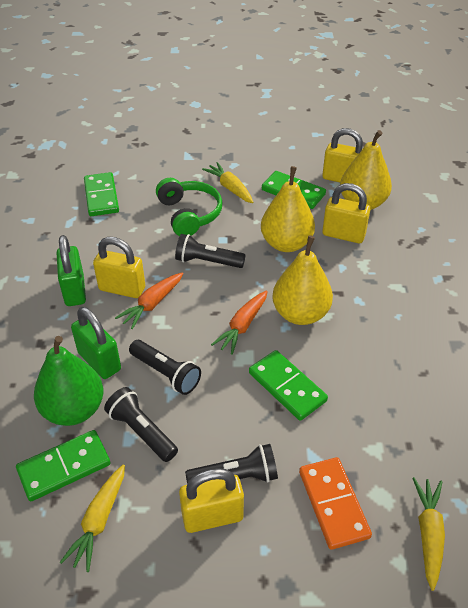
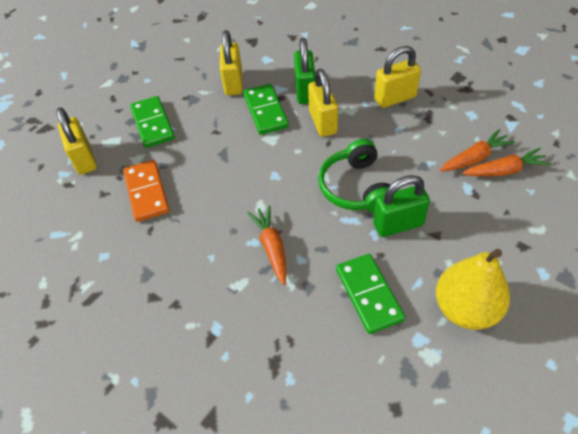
black flashlight: [104,387,178,462] [129,340,201,395] [175,234,246,268] [185,444,278,483] = 4 -> none = 0
green domino: [16,430,110,501] [84,172,119,216] [249,350,328,421] [262,171,326,209] = 4 -> [130,96,175,148] [243,84,289,135] [336,254,405,334] = 3
green pear: [34,336,104,426] = 1 -> none = 0
orange carrot: [115,272,184,329] [211,290,268,355] = 2 -> [247,205,286,285] [440,129,515,171] [462,148,551,177] = 3
yellow carrot: [60,464,125,572] [202,162,254,203] [412,477,445,591] = 3 -> none = 0
yellow pear: [261,166,315,252] [272,235,333,325] [340,130,392,210] = 3 -> [436,249,510,330] = 1

